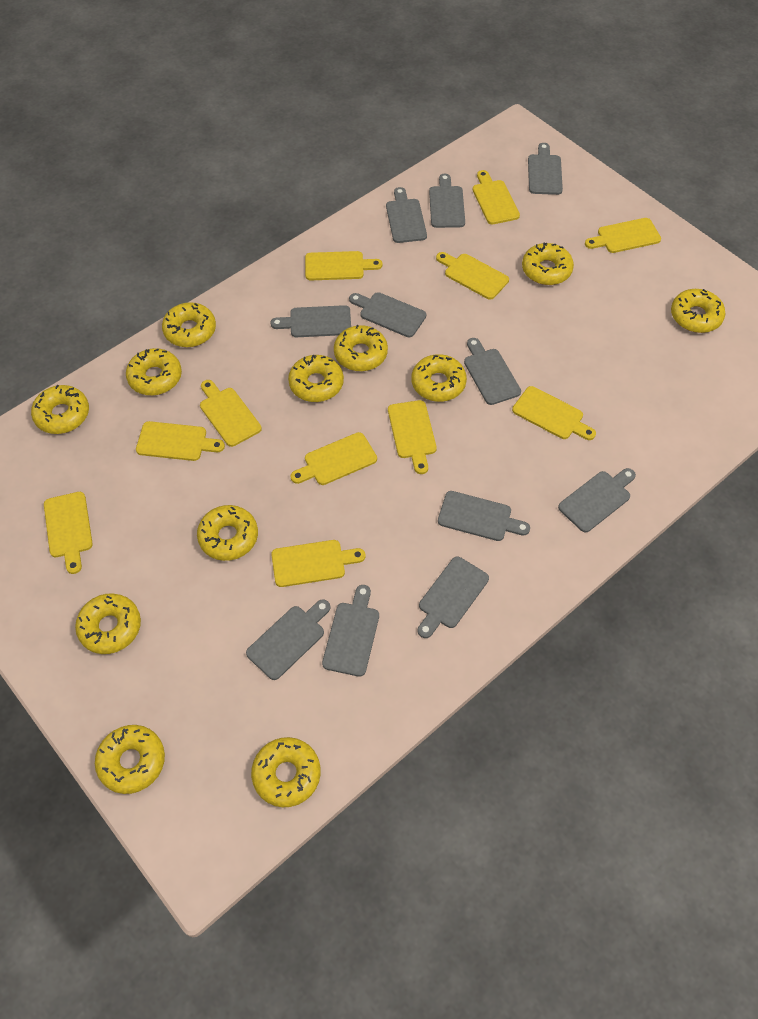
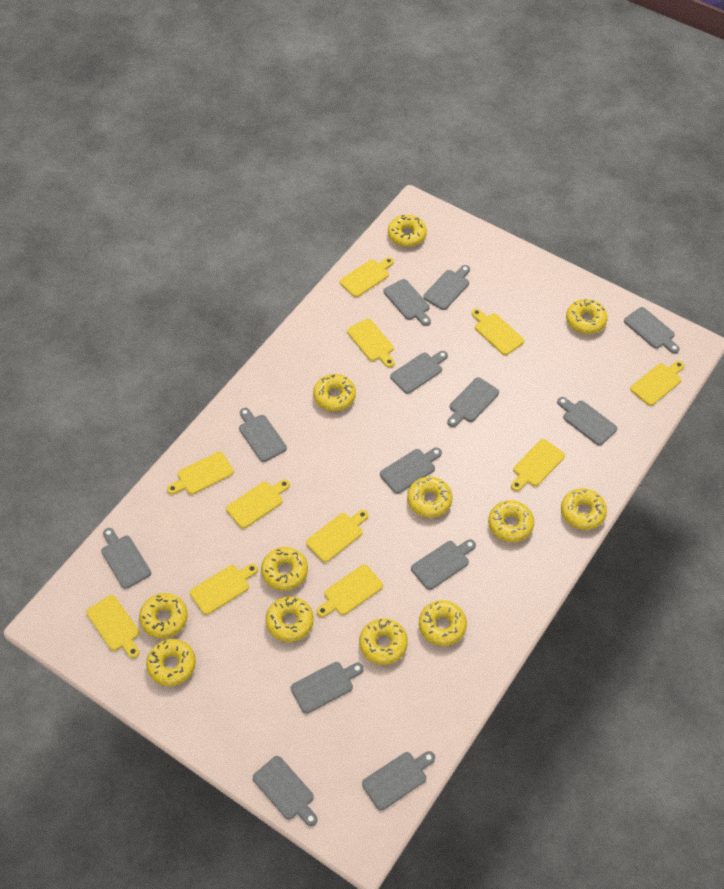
grey cutting board: [246,599,331,680] [270,305,351,337] [322,585,379,677] [349,292,426,338] [386,187,427,243] [418,556,489,638] [429,174,465,228] [438,491,530,541] [464,338,521,405] [528,143,563,195] [558,468,636,532] = 11 -> [101,528,151,589] [239,408,287,462] [253,756,318,826] [291,662,364,714] [362,751,435,810] [380,448,442,494] [384,279,431,326] [390,351,448,394] [411,539,476,590] [423,265,470,310] [447,377,499,427] [557,397,617,446] [624,307,680,354] = 13

